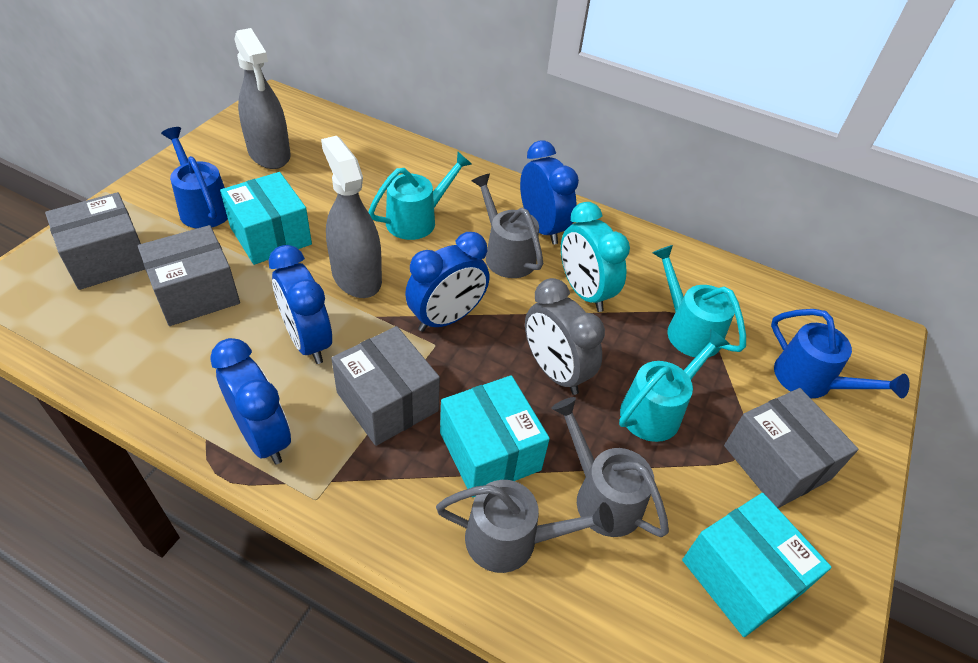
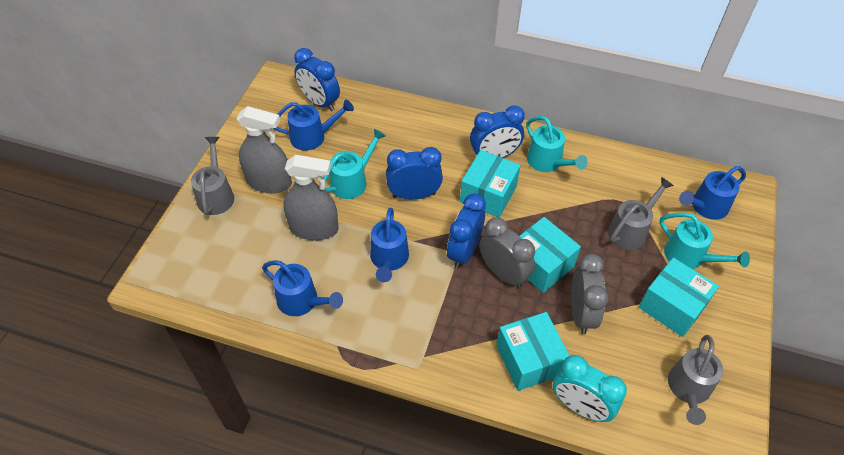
blue watering can: [161,127,228,229] [771,309,909,398] = 2 -> [262,260,343,316] [273,100,354,151] [370,208,409,282] [679,166,746,220] = 4
grey box: [45,192,145,290] [138,225,240,326] [331,326,440,446] [724,388,858,508] = 4 -> none = 0
grey clock: [525,278,605,395] = 1 -> [479,217,535,288] [571,253,609,334] = 2
turquoise box: [220,172,312,265] [440,375,550,498] [682,493,832,637] = 3 -> [460,150,521,218] [496,312,570,391] [520,217,581,293] [639,258,719,337] = 4

